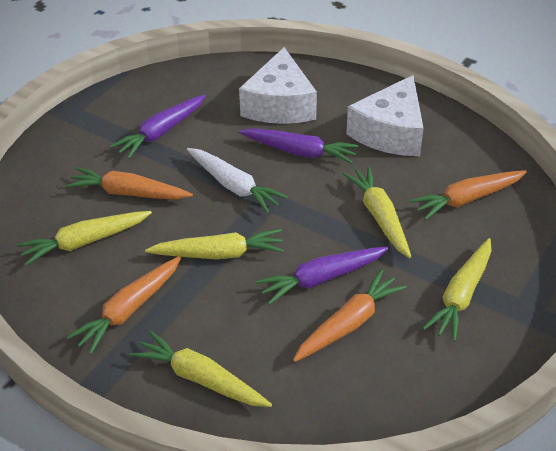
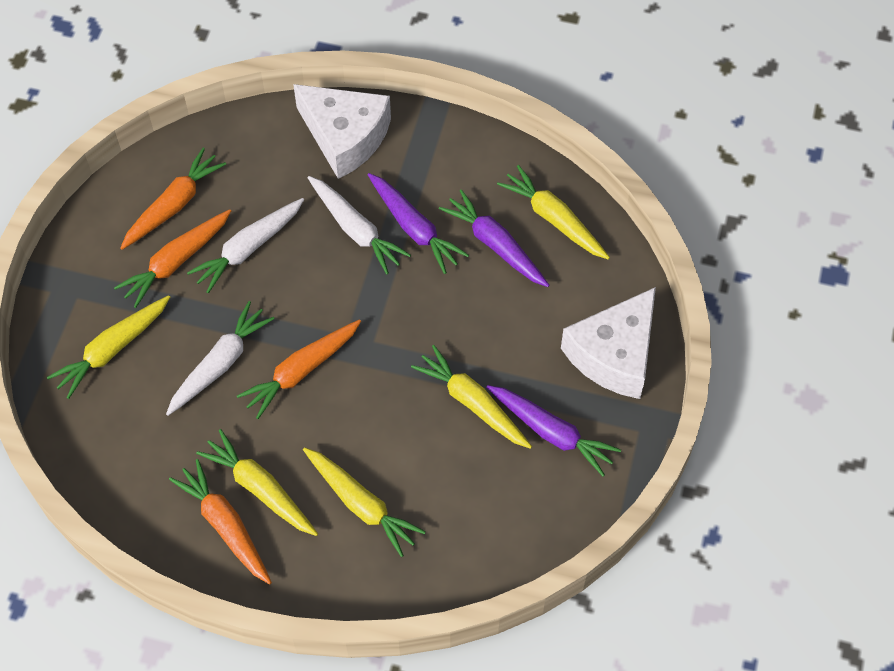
white carrot: [187,148,288,213] = 1 -> [166,301,275,416] [187,198,304,293] [308,176,411,274] = 3

